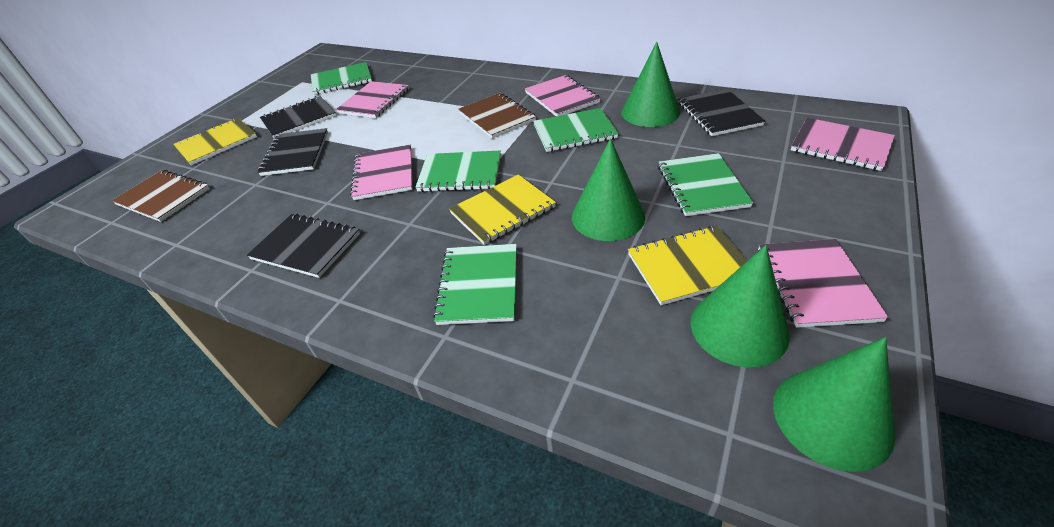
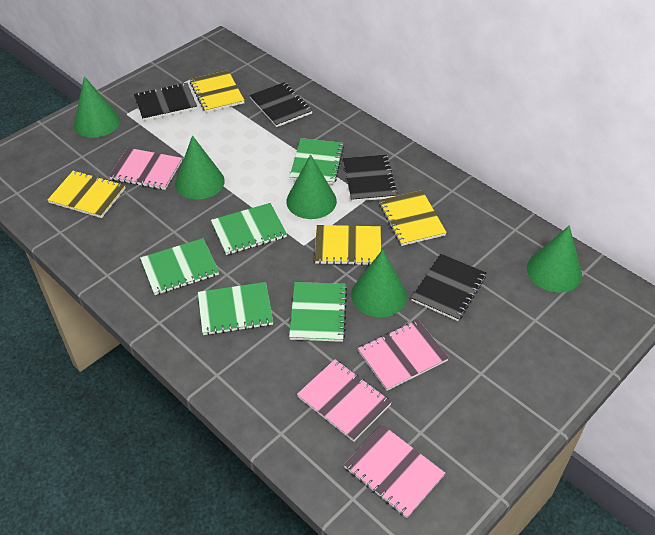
brown notebook: [112,170,210,222] [458,93,536,139] = 2 -> none = 0
green cone: [572,138,645,241] [621,42,680,127] [691,245,790,367] [773,337,895,472] = 4 -> [74,76,120,138] [175,135,225,200] [286,154,337,219] [351,249,407,318] [527,225,582,293] = 5
pink notebook: [336,81,409,118] [350,145,412,200] [525,75,601,116] [758,239,889,328] [791,118,895,171] = 5 -> [109,148,182,190] [297,359,392,442] [344,425,445,518] [358,320,449,391] = 4
yellow notebook: [173,118,257,165] [449,175,556,245] [628,226,748,305] = 3 -> [48,171,125,218] [190,70,245,113] [315,225,381,266] [379,190,447,246] = 4

